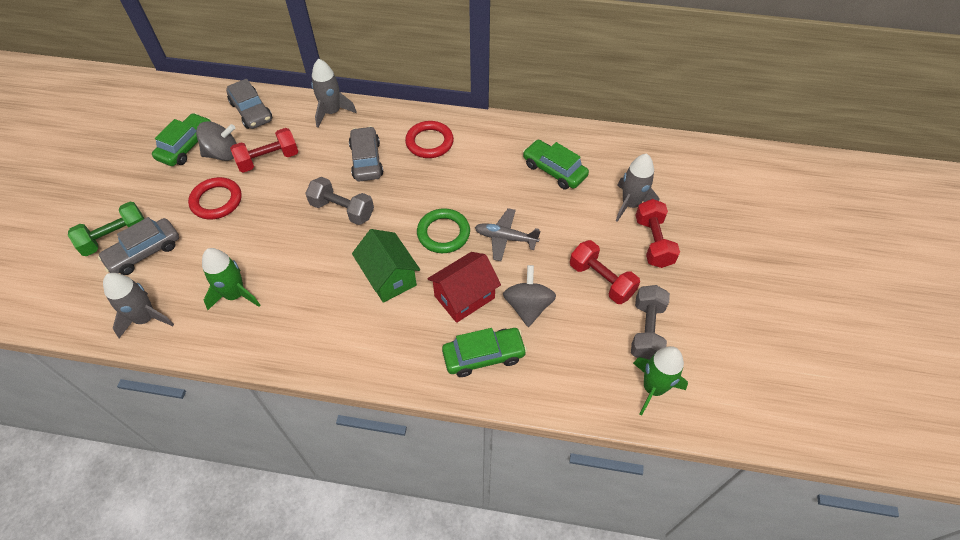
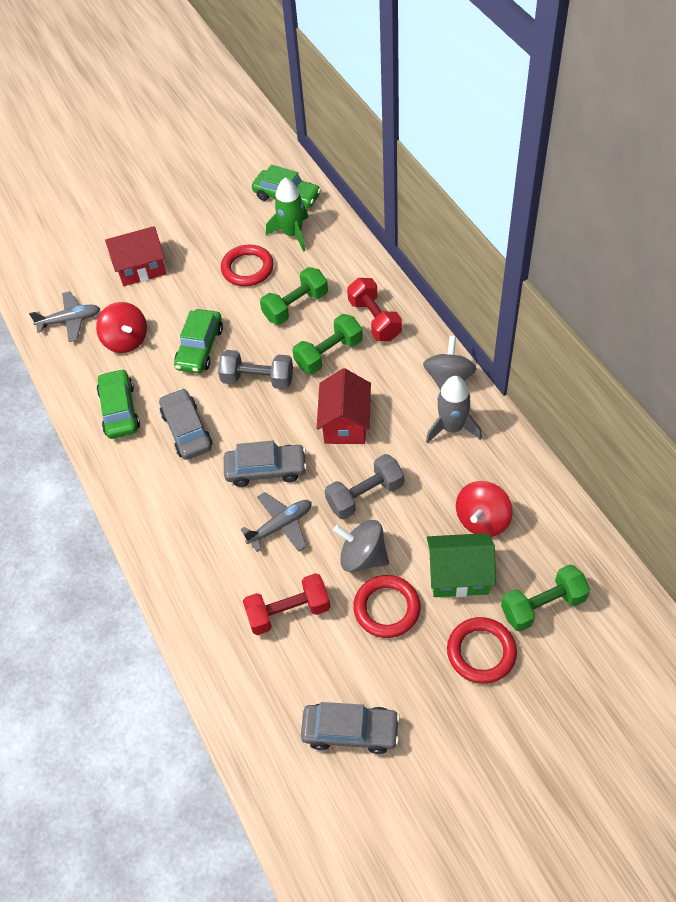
green dumbbell: [68,202,145,256] = 1 -> [260,267,328,325] [293,314,363,374] [501,564,590,632] = 3
green ring: [417,208,470,253] = 1 -> none = 0
green rocket: [202,248,260,310] [633,346,688,416] = 2 -> [266,177,309,252] = 1
grey plane: [475,208,540,261] = 1 -> [29,291,100,342] [241,492,312,552] = 2
grey rocket: [103,273,174,338] [311,59,357,128] [616,154,659,222] = 3 -> [426,376,482,443] = 1
red dumbbell: [230,128,298,173] [570,240,640,304] [635,199,680,268] = 3 -> [243,573,331,635] [347,278,402,341] = 2
red house: [427,252,501,323] = 1 -> [105,226,166,286] [316,368,371,444] = 2
red ring: [188,177,241,219] [405,121,454,158] = 2 -> [221,245,274,286] [353,575,421,638] [447,617,517,684] = 3
red spinning top: none = 0 -> [96,302,147,353] [456,481,513,537] = 2

